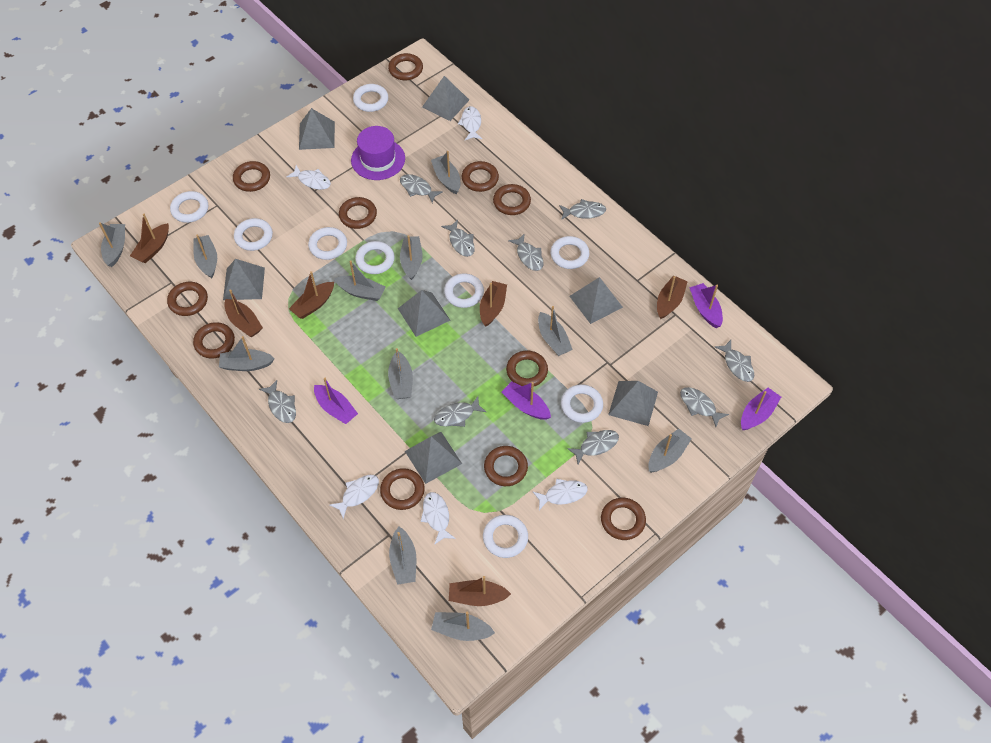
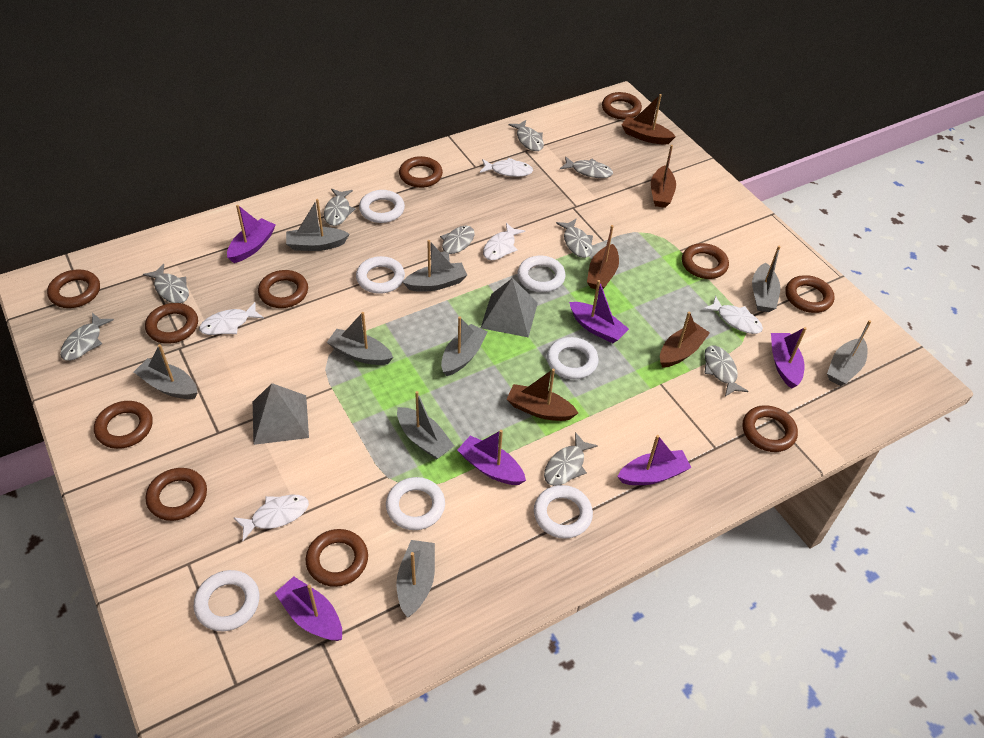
brown boat: [130,214,169,263] [224,289,263,337] [289,271,334,319] [449,576,511,606] [480,281,507,326] [657,276,688,319] = 6 -> [507,369,578,421] [587,225,619,289] [622,94,676,145] [651,145,676,208] [660,312,710,368] = 5
grey boat: [99,222,125,267] [194,234,217,278] [219,336,275,371] [334,260,385,301] [388,348,413,399] [389,527,416,585] [400,235,423,280] [431,151,460,194] [431,612,495,641] [538,306,573,356] [648,429,692,473] = 11 -> [134,344,198,399] [286,199,349,251] [327,312,393,365] [396,540,435,618] [397,391,454,460] [403,240,467,292] [441,316,488,376] [752,246,781,312] [827,320,871,386] = 9
grey pyramid: [223,259,265,300] [299,108,335,150] [398,290,450,337] [405,432,462,484] [422,76,469,121] [570,277,623,324] [608,381,658,426] = 7 -> [253,383,309,445] [481,278,538,337] = 2
purple boat: [314,378,358,424] [501,381,551,420] [689,283,723,328] [741,388,781,430] = 4 -> [227,205,276,263] [275,576,342,641] [457,430,526,485] [569,280,629,343] [617,435,692,485] [771,327,807,389] = 6
purple hat: [351,126,405,180] = 1 -> none = 0
white ring: [170,191,208,223] [234,218,273,251] [308,227,347,260] [353,84,388,112] [355,241,395,274] [444,273,484,308] [483,515,528,558] [550,236,589,269] [561,384,603,423] = 9 -> [194,570,259,631] [356,256,405,294] [359,190,405,223] [386,477,445,530] [517,256,566,292] [534,485,593,539] [547,337,599,379] = 7

